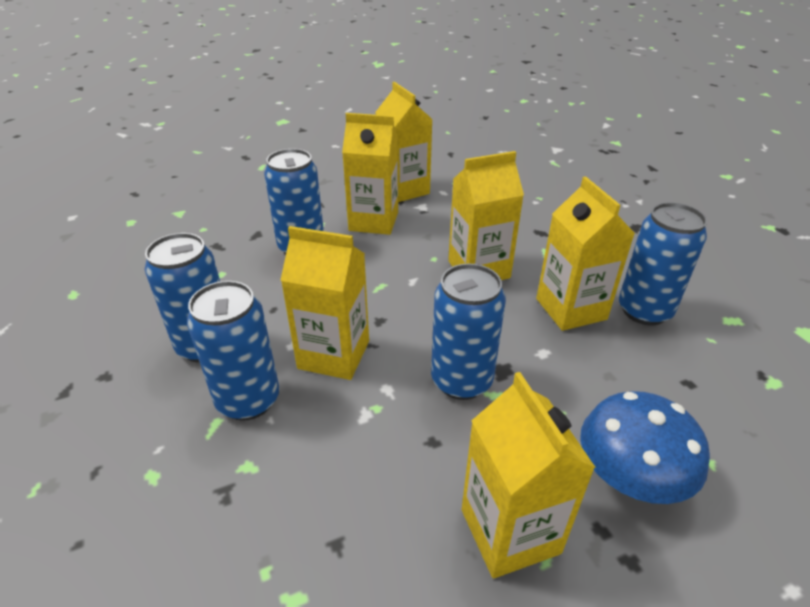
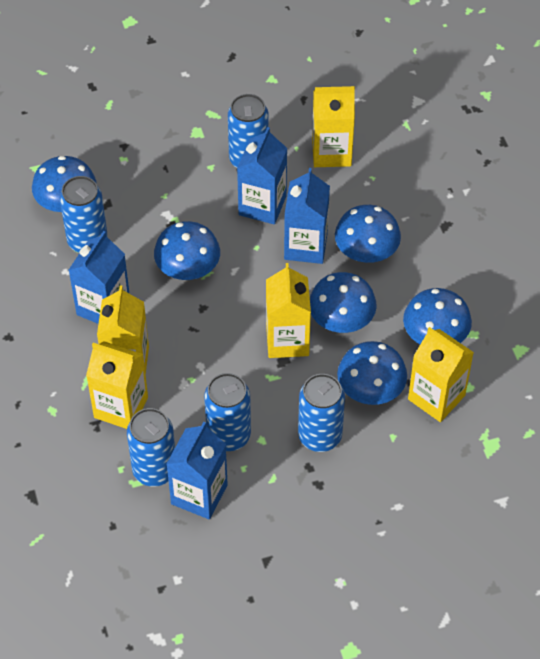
blue carton: none = 0 -> [69,231,130,324] [167,422,228,519] [237,127,288,225] [284,168,330,264] = 4
blue mushroom: [580,391,710,504] = 1 -> [32,156,96,212] [154,221,220,280] [310,272,377,333] [335,205,401,263] [337,341,407,405] [403,288,472,344] = 6
yellow carton: [281,226,369,380] [342,113,398,235] [375,82,433,202] [448,151,524,280] [462,372,596,578] [536,176,635,331] = 6 -> [86,341,148,429] [97,286,149,375] [266,263,311,358] [312,86,355,167] [408,327,474,422] = 5

